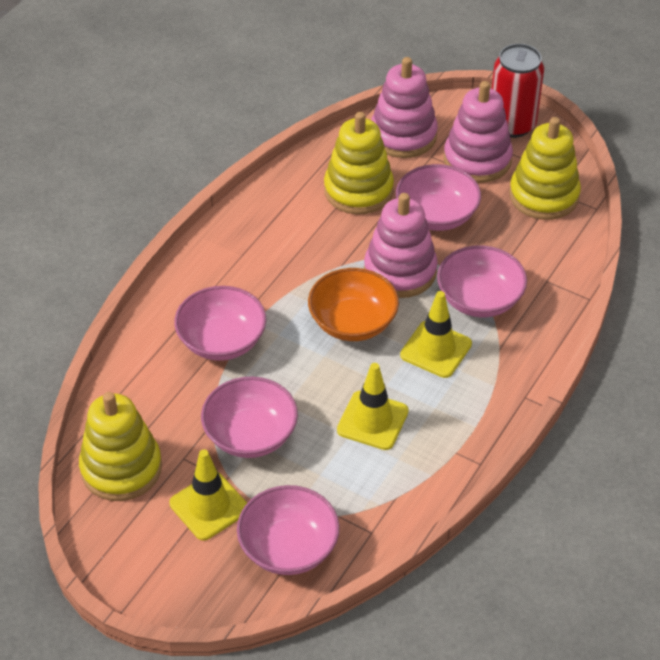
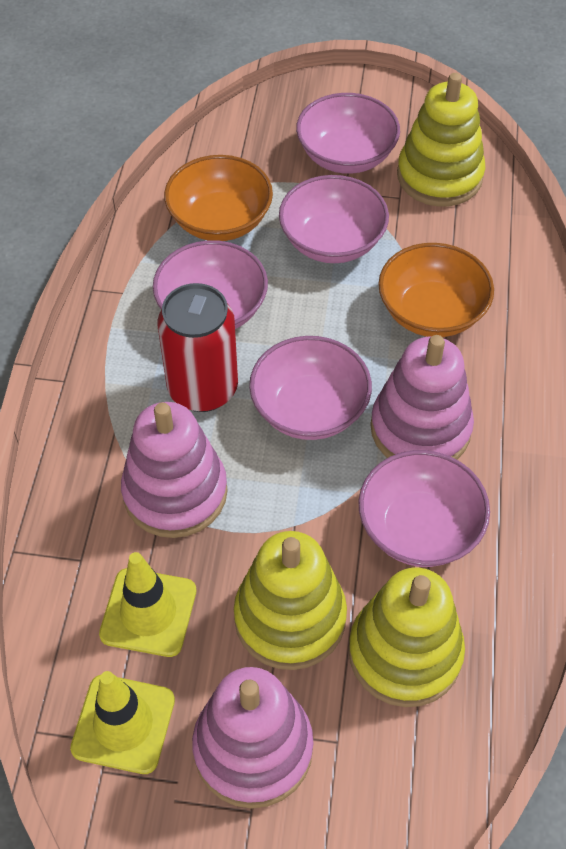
orange bowl: [308,268,399,341] = 1 -> [164,155,273,241] [378,243,494,337] = 2
yellow traffic cone: [169,449,247,541] [337,363,409,450] [400,291,472,378] = 3 -> [70,671,175,774] [99,552,196,657] = 2

